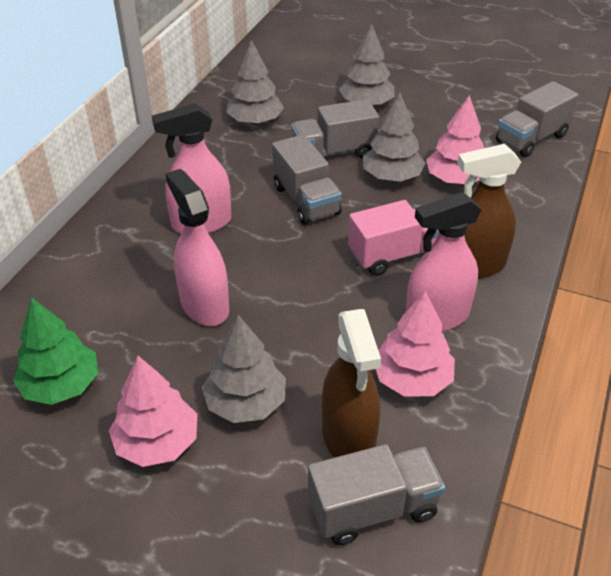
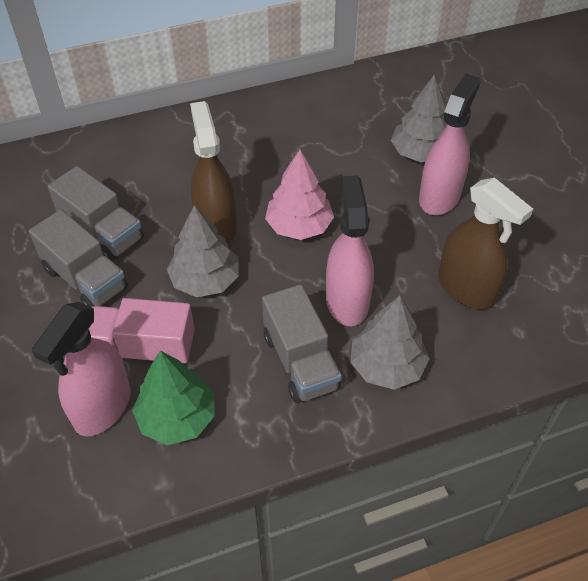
grey tree: [202,315,286,423] [226,40,284,125] [339,24,395,105] [363,93,425,182] = 4 -> [167,205,239,297] [350,295,429,390] [391,75,447,162] = 3
grey truck: [272,135,342,225] [292,99,379,158] [308,444,445,545] [496,81,579,157] = 4 -> [29,210,128,307] [48,166,144,261] [262,284,342,403] = 3
pink tree: [109,356,197,467] [376,291,455,397] [426,95,484,184] = 3 -> [265,150,334,240] = 1

